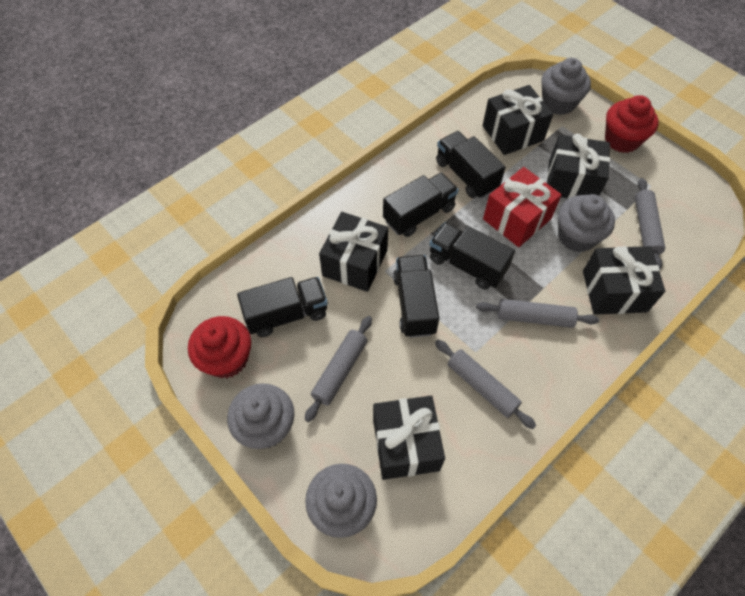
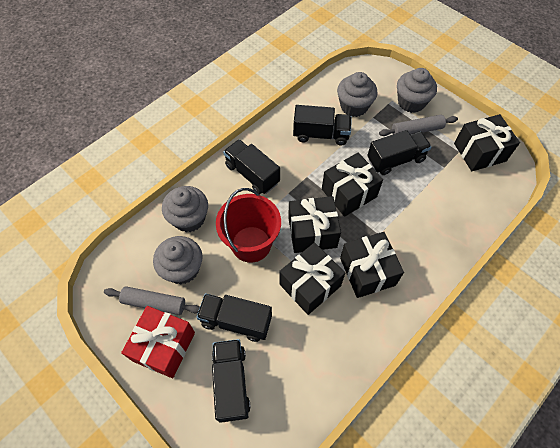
grey rolling pin: [305,316,372,422] [435,340,536,429] [476,299,599,328] [635,178,665,270] = 4 -> [104,286,200,315] [379,115,458,136] = 2
red bucket: none = 0 -> [216,188,281,263] = 1
red cupcake: [188,316,251,378] [605,95,658,153] = 2 -> none = 0

